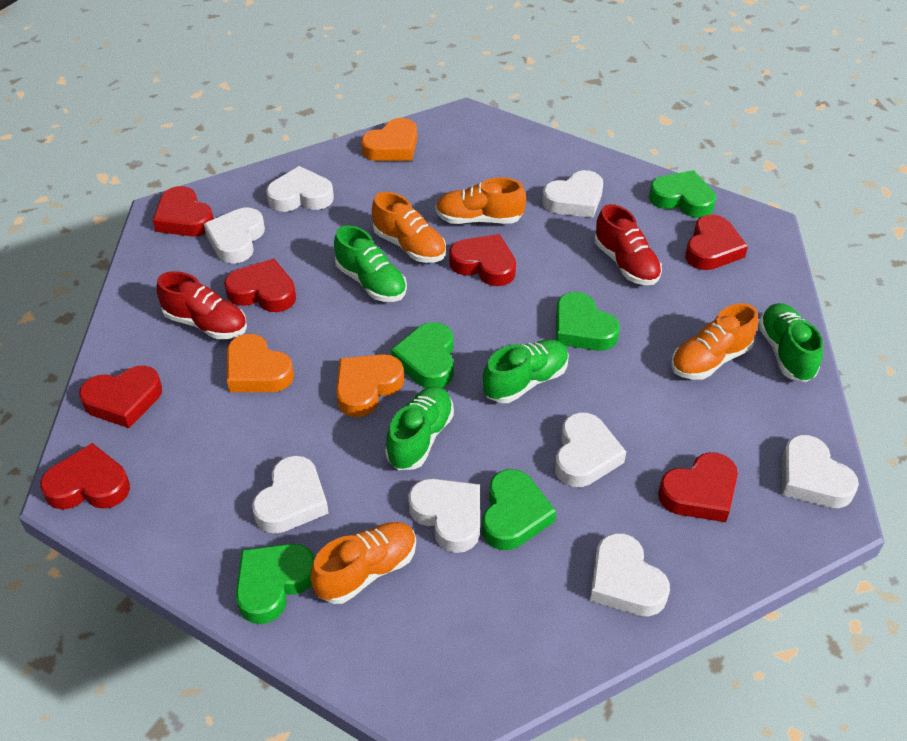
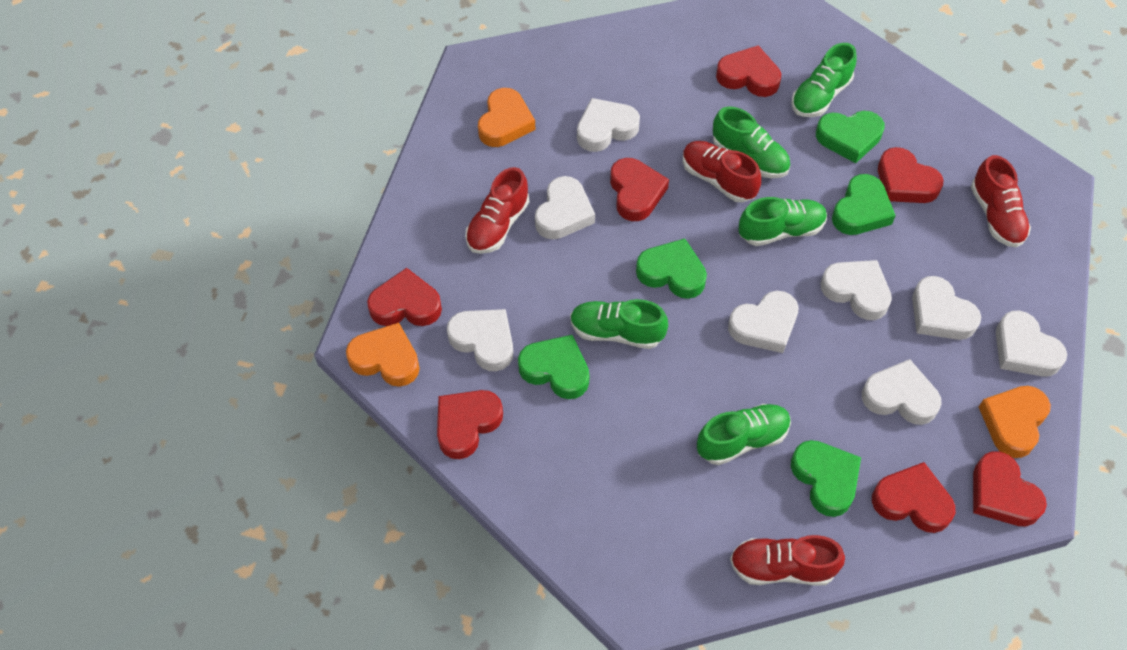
green shoe: [334,225,407,302] [385,386,454,470] [483,339,569,403] [758,303,823,382] = 4 -> [570,299,668,349] [697,404,791,465] [713,106,790,178] [739,197,827,246] [791,43,857,117] = 5
orange shoe: [310,522,416,604] [372,192,446,263] [436,177,526,224] [671,303,758,380] = 4 -> none = 0
red shoe: [157,271,247,339] [594,204,662,285] = 2 -> [465,167,529,254] [683,141,761,203] [730,535,845,585] [971,155,1031,248] = 4

